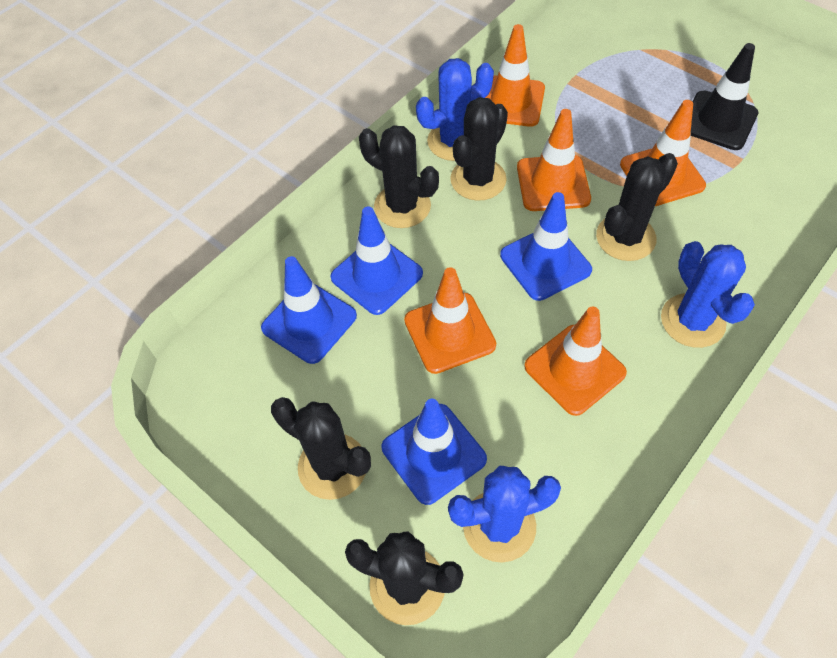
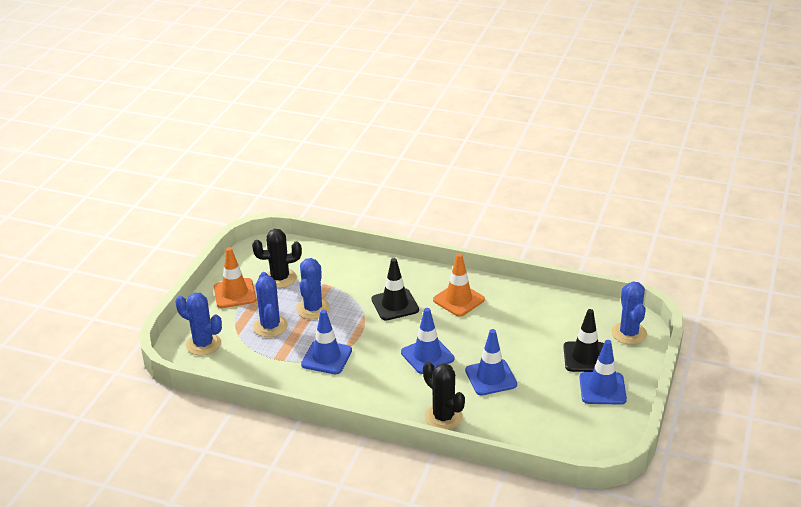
black cactus: [271,397,371,500] [345,531,464,625] [359,125,439,228] [450,97,508,201] [596,153,678,261] = 5 -> [252,229,302,288] [423,362,465,430] = 2
black traffic cone: [691,43,758,150] = 1 -> [371,258,419,320] [563,309,604,372] = 2
blue cactus: [416,58,494,161] [448,466,561,563] [661,241,755,348] = 3 -> [175,293,222,356] [253,272,288,337] [296,258,330,319] [611,282,647,345] = 4
orange traffic cone: [404,267,496,374] [485,24,545,127] [517,109,591,211] [524,307,627,416] [620,100,706,206] = 5 -> [214,247,256,308] [433,253,485,317] = 2

